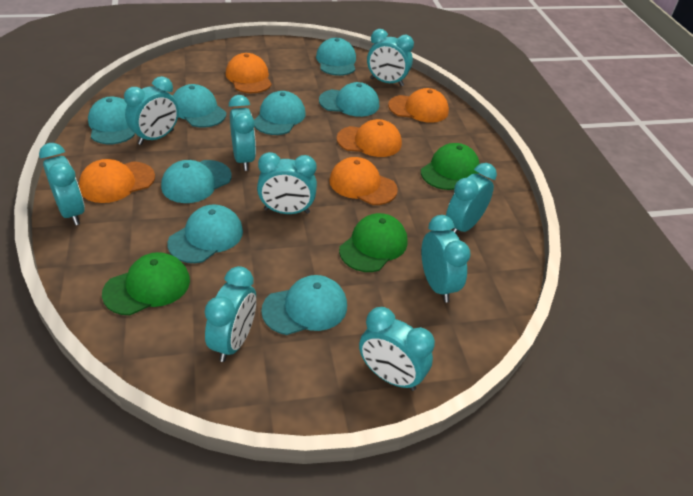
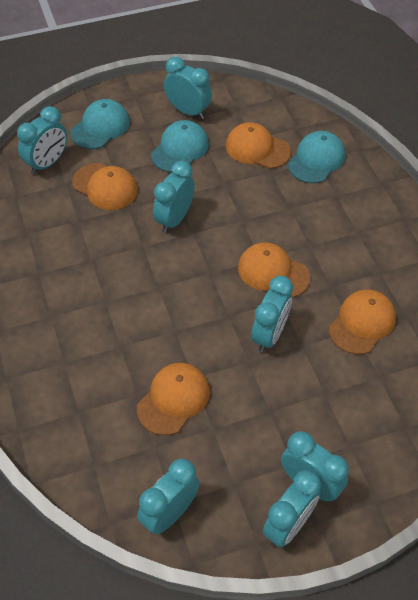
green cap: [102,252,190,315] [339,213,407,272] [421,143,480,190] = 3 -> none = 0
turquoise cap: [88,97,135,144] [161,160,232,203] [167,205,243,263] [173,84,226,128] [254,91,306,135] [261,275,347,335] [316,38,356,76] [319,82,379,117] = 8 -> [70,99,130,149] [151,120,209,172] [288,131,345,183] = 3
turquoise clock: [39,143,85,225] [124,76,179,145] [205,266,256,362] [229,95,256,171] [257,152,317,214] [359,307,435,391] [367,29,414,86] [421,215,471,302] [446,163,497,233] = 9 -> [17,106,67,174] [137,459,200,534] [153,161,195,233] [164,57,212,119] [251,276,293,353] [263,470,321,547] [281,431,349,501] = 7

